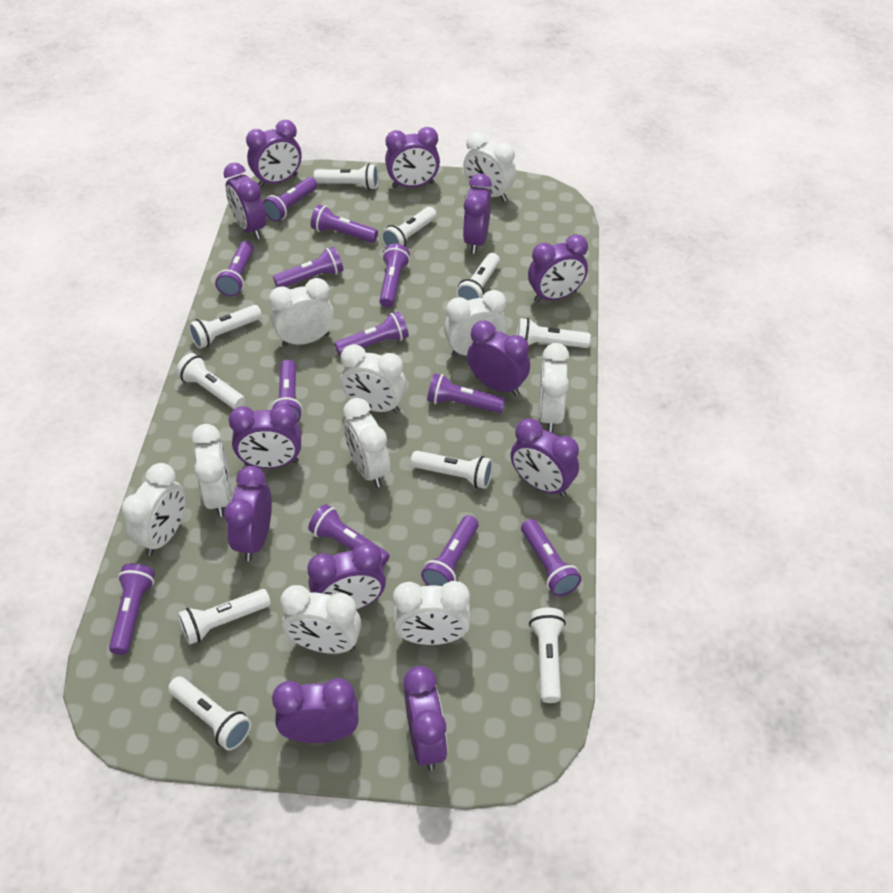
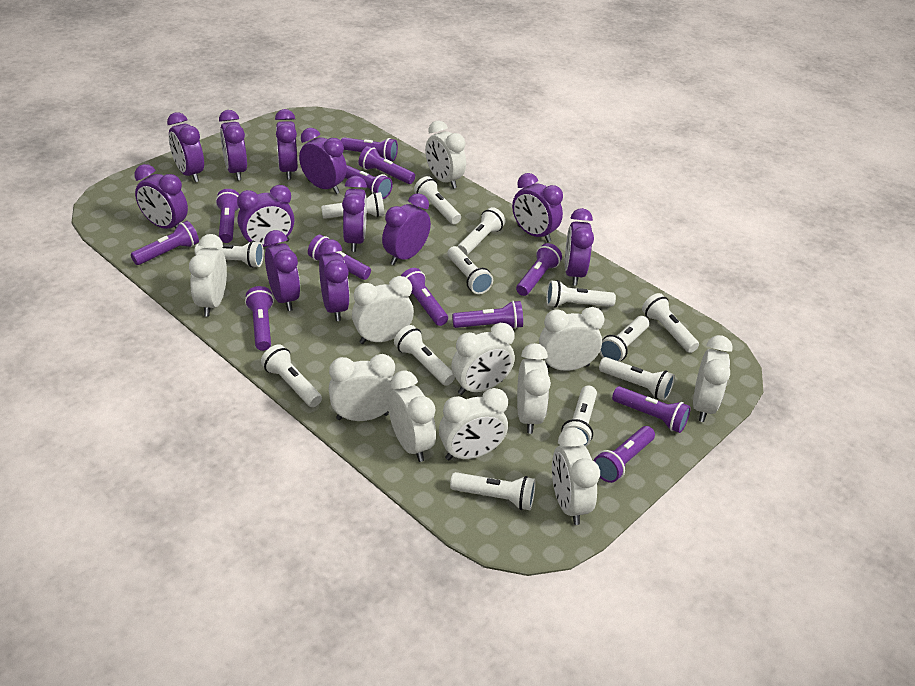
white clock: [122,463,186,556] [192,424,232,517] [269,278,334,347] [280,585,361,654] [340,344,406,413] [343,398,390,487] [393,581,471,645] [444,290,507,357] [463,132,516,202] [539,343,569,432] = 10 -> [189,234,227,317] [329,354,395,421] [352,276,414,344] [388,370,436,462] [425,121,466,189] [439,388,508,460] [451,323,515,395] [517,343,551,434] [539,307,605,371] [552,427,600,525] [693,335,732,422] = 11
white flashlight: [168,676,252,751] [176,353,245,409] [178,589,271,645] [188,305,262,349] [314,163,379,190] [381,207,436,247] [411,451,493,489] [456,253,500,300] [517,318,591,348] [529,608,566,703] = 10 -> [195,241,264,268] [261,344,322,407] [321,192,384,219] [394,325,455,386] [414,176,461,224] [447,246,493,294] [450,472,536,510] [457,207,506,255] [546,280,616,308] [561,386,597,447] [599,316,649,362] [599,357,675,401] [642,293,699,353] = 13

